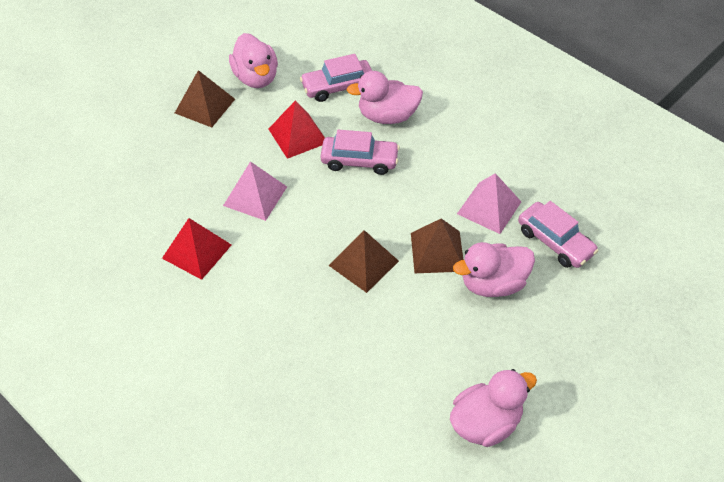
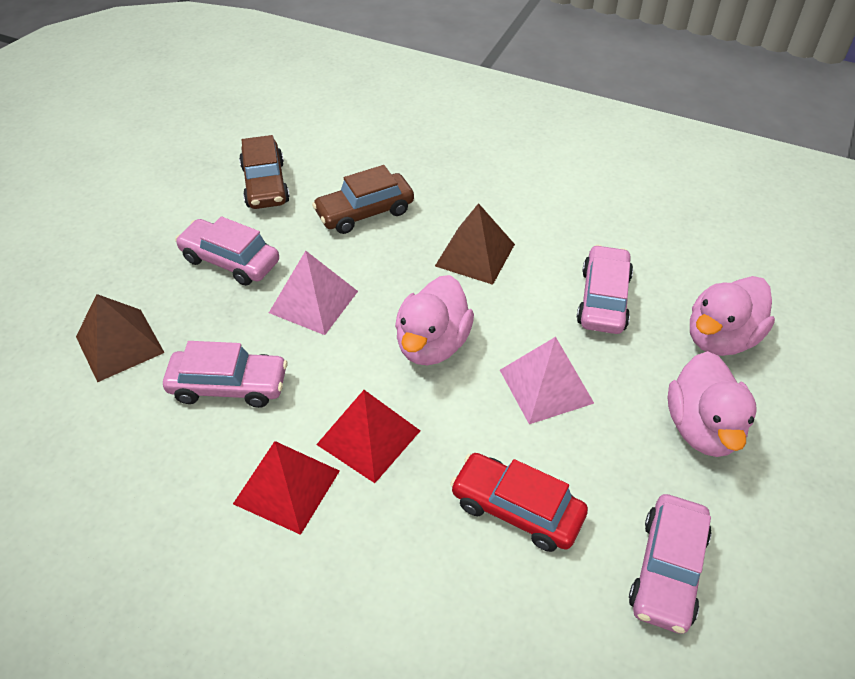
brown car: none = 0 -> [239,135,290,209] [312,165,414,234] = 2
brown pyramid: [175,70,235,127] [328,230,399,293] [411,218,463,273] = 3 -> [76,294,165,382] [435,203,515,285] = 2
pink car: [300,54,372,102] [320,130,400,175] [518,201,598,268] = 3 -> [163,341,287,408] [175,217,279,286] [577,245,633,334] [629,494,712,634] = 4
pink duck: [229,33,278,88] [347,71,423,124] [450,369,537,447] [453,242,535,297] = 4 -> [395,275,474,365] [668,351,757,457] [690,276,775,356] = 3
red car: none = 0 -> [450,453,588,552] = 1

